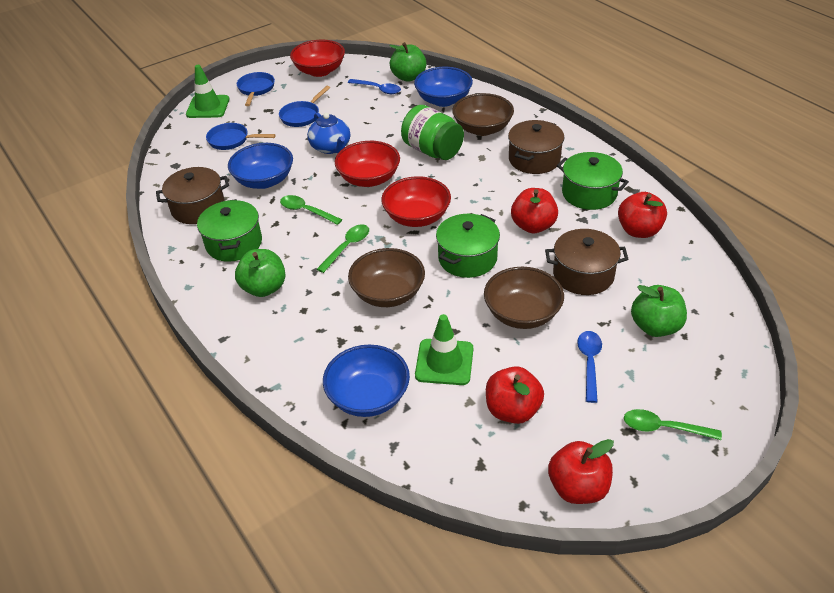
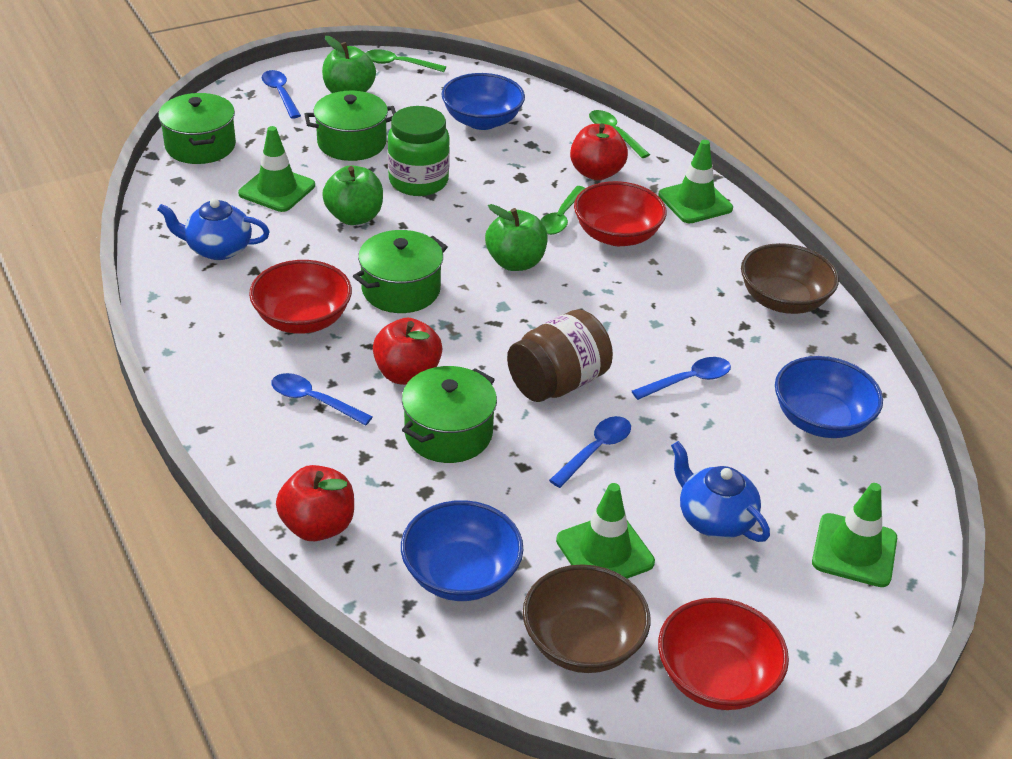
blue pan: [206,123,276,150] [237,72,275,106] [279,86,330,127] = 3 -> none = 0
blue spoon: [348,79,401,94] [577,331,602,403] = 2 -> [262,70,301,119] [271,373,373,426] [549,416,631,488] [632,357,731,400] = 4
blue teapot: [307,113,350,154] = 1 -> [157,198,270,260] [671,441,770,542] = 2
brown bowl: [348,248,425,307] [452,93,514,136] [484,267,564,329] = 3 -> [523,564,650,673] [741,243,839,314] = 2
brown jar: none = 0 -> [507,309,613,402] = 1
brown pot: [156,167,229,224] [508,120,564,174] [545,229,628,295] = 3 -> none = 0
green pot: [197,199,262,262] [436,214,500,278] [557,152,629,210] = 3 -> [158,93,236,164] [304,91,396,161] [353,230,448,313] [402,366,497,463] = 4
green traffic cone: [186,65,229,118] [415,314,473,385] = 2 -> [238,126,315,212] [556,483,655,579] [658,140,733,223] [812,483,897,587] = 4
red apple: [486,366,544,424] [511,188,558,234] [548,439,614,504] [618,192,667,238] = 4 -> [276,465,354,541] [373,318,442,385] [570,123,628,180] = 3

